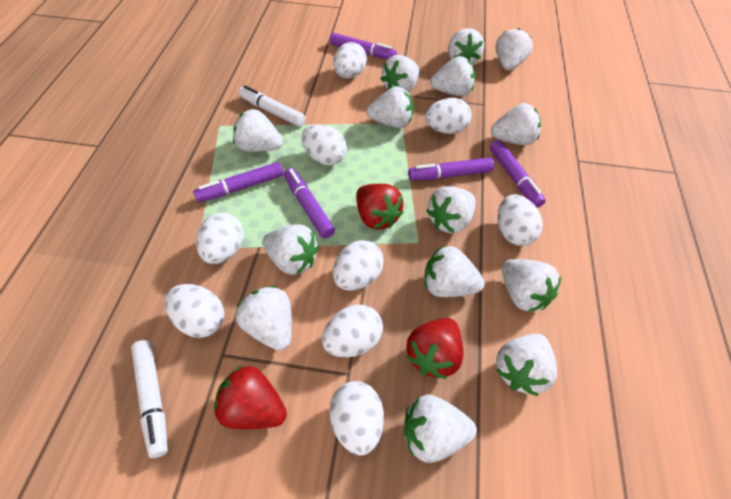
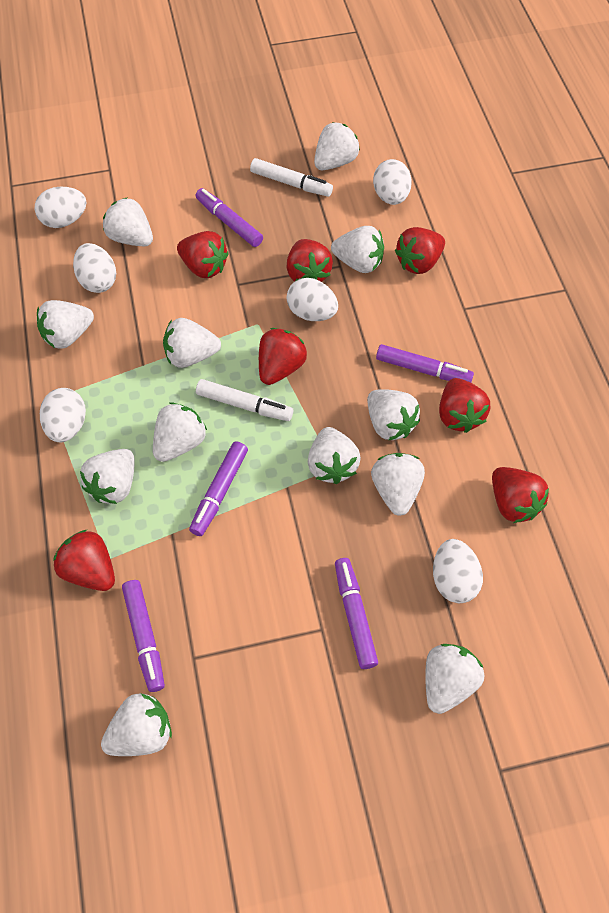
red strawberry: [214,366,287,429] [356,184,404,230] [406,318,463,379] = 3 -> [53,530,115,591] [177,231,229,278] [259,328,307,385] [287,239,333,282] [395,227,445,274] [439,378,490,433] [492,467,549,523] = 7
white egg: [165,284,224,338] [196,213,244,264] [301,124,347,165] [322,304,383,358] [329,381,384,456] [333,42,367,78] [333,240,384,291] [425,98,472,134] [498,194,543,246] = 9 -> [35,187,87,228] [40,388,86,443] [73,243,116,293] [286,278,338,321] [373,159,412,205] [433,539,483,603] = 6
white strawberry: [233,109,283,152] [236,286,292,351] [262,224,319,275] [367,86,414,128] [381,55,419,92] [404,395,477,463] [425,246,485,297] [426,186,476,233] [430,56,475,96] [448,28,484,64] [491,103,541,145] [495,333,557,396] [496,28,533,71] [502,259,561,312] = 14 -> [37,300,94,349] [80,449,135,504] [101,694,172,756] [103,197,153,246] [153,403,207,462] [163,318,221,368] [308,427,361,484] [314,122,360,170] [331,226,384,273] [367,389,420,441] [371,453,425,516] [425,644,484,714] = 12

